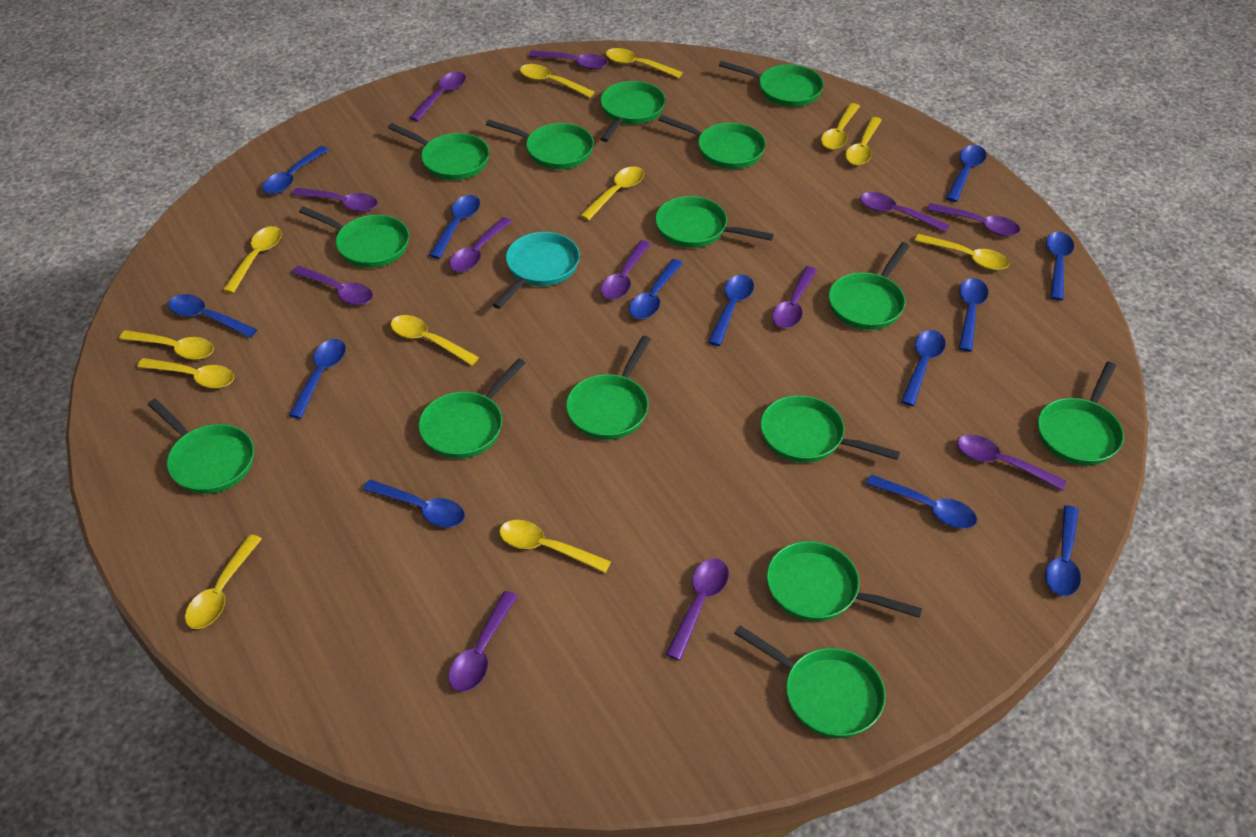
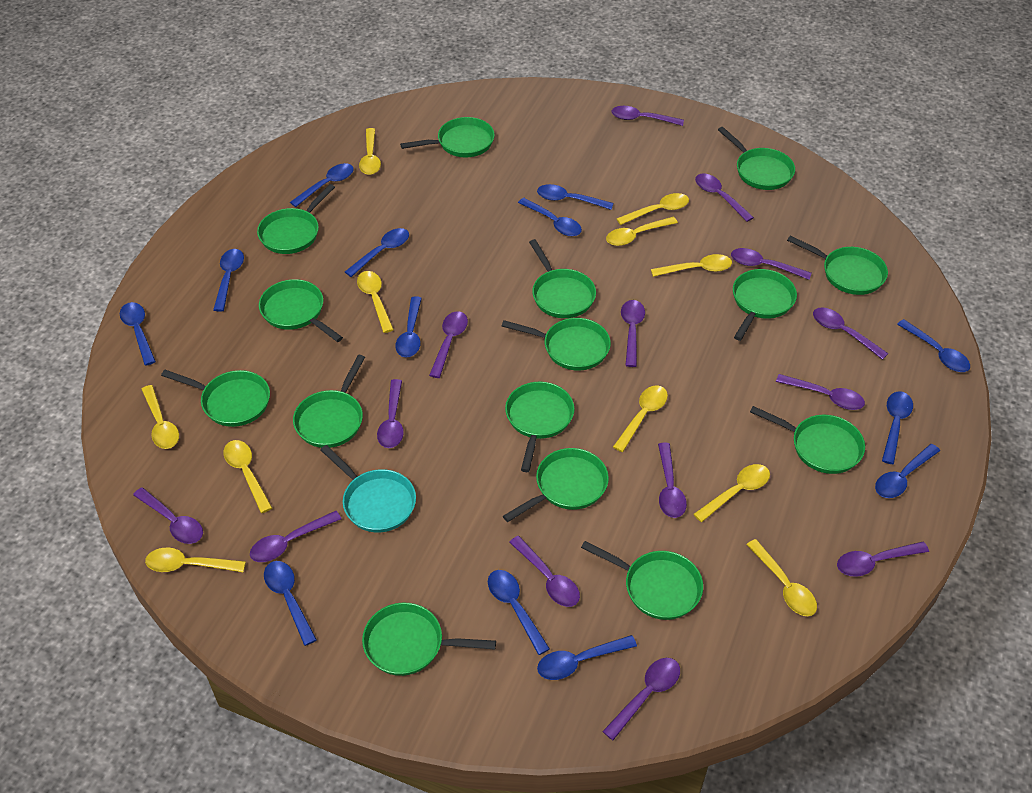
purple spoon: [291,266,373,305] [292,188,378,212] [409,72,466,121] [448,591,518,692] [449,217,512,272] [529,50,608,70] [600,240,651,300] [666,558,729,661] [772,266,817,328] [860,192,950,233] [927,203,1020,236] [957,435,1066,491] = 12 -> [133,487,203,544] [250,511,341,562] [377,379,404,448] [429,311,468,378] [509,536,580,607] [602,658,680,740] [612,106,684,126] [621,300,645,367] [658,443,687,518] [695,174,754,222] [731,248,812,280] [776,374,865,410] [813,307,888,360] [837,542,929,577] = 14
yellow spoon: [119,330,214,360] [137,358,234,388] [185,534,262,629] [223,226,282,293] [391,315,479,366] [499,520,611,573] [520,64,595,98] [580,166,644,221] [606,48,683,78] [821,103,860,150] [845,117,882,165] [915,234,1009,270] = 12 -> [141,385,179,449] [145,548,246,572] [223,440,272,513] [357,271,394,333] [359,128,381,175] [606,217,678,246] [613,385,668,452] [617,193,689,225] [651,254,732,277] [693,464,770,522] [746,539,817,616] = 11

